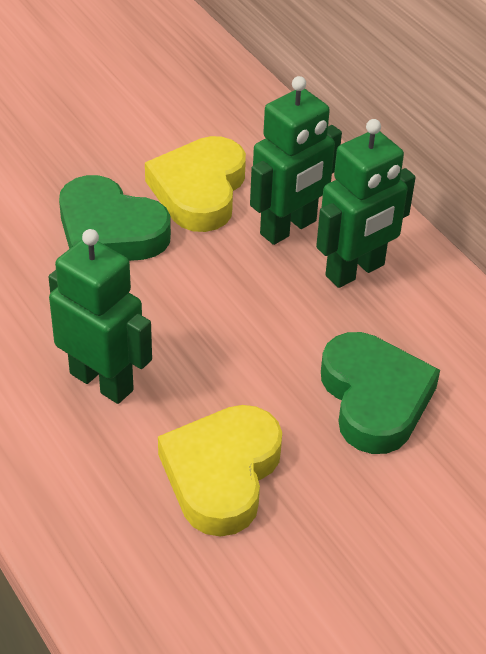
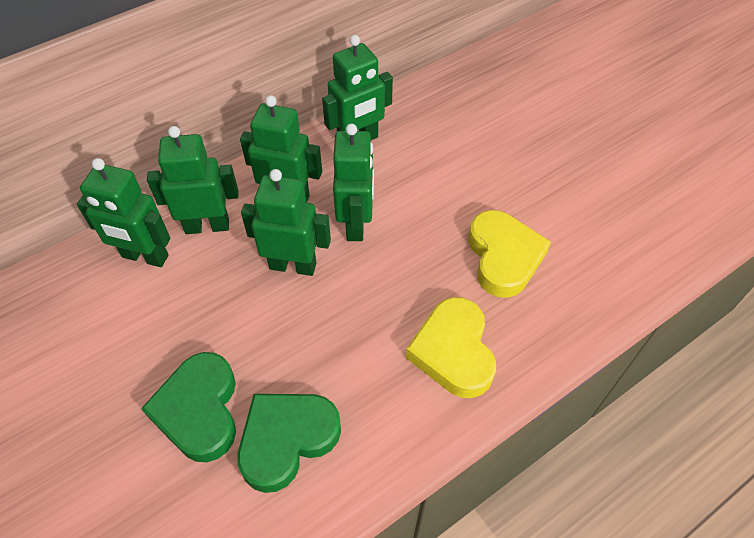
green robot: [49,229,152,404] [250,76,342,245] [316,119,416,288] = 3 -> [77,158,170,267] [147,126,238,234] [240,95,322,203] [241,169,331,276] [322,35,393,140] [333,124,374,241] = 6

